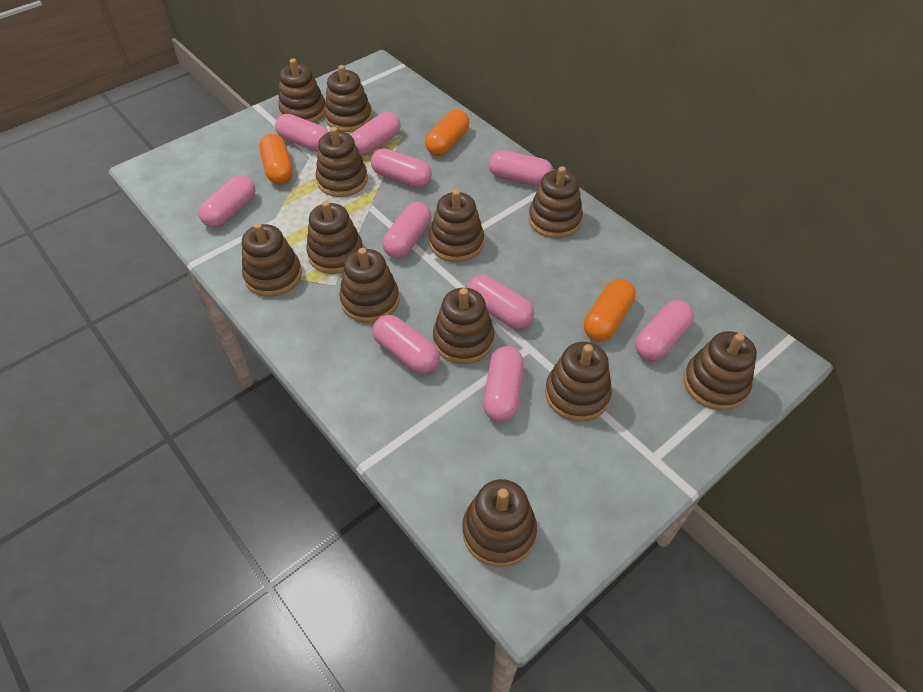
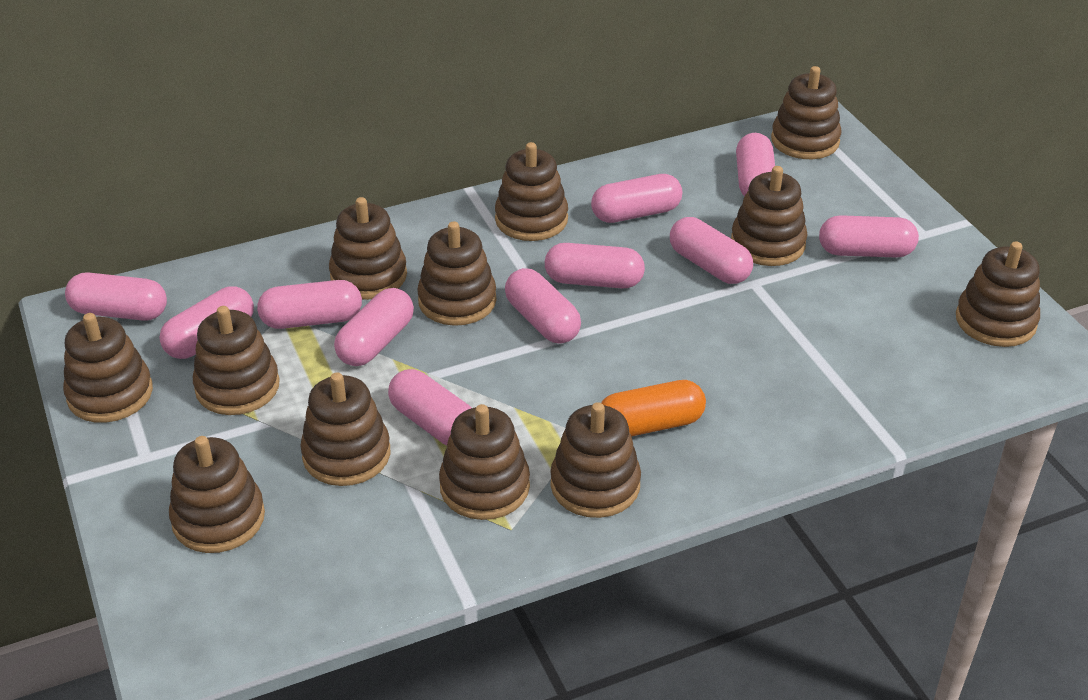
orange capsule: [259,134,293,185] [425,109,469,156] [584,279,636,341] = 3 -> [601,380,706,437] = 1
pink capsule: [198,175,255,228] [275,114,329,152] [351,112,401,156] [371,148,432,188] [373,315,440,374] [382,202,431,258] [467,275,534,329] [483,346,524,422] [489,150,553,186] [635,300,694,361] = 10 -> [65,272,167,321] [159,286,254,359] [257,280,362,329] [334,288,414,366] [388,369,471,445] [505,268,581,343] [545,243,645,289] [591,174,682,223] [670,217,753,284] [736,133,775,196] [819,215,919,258] = 11

